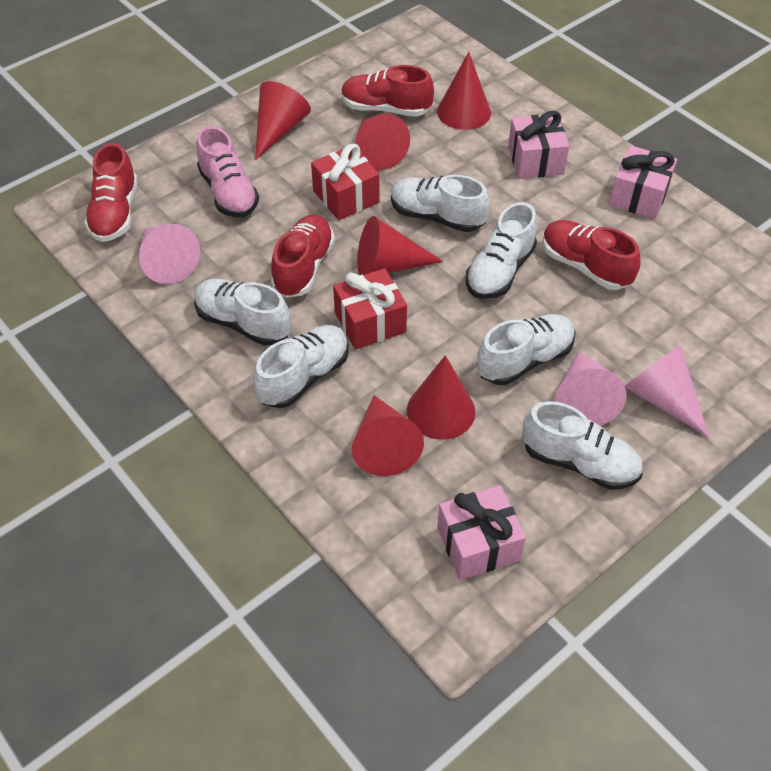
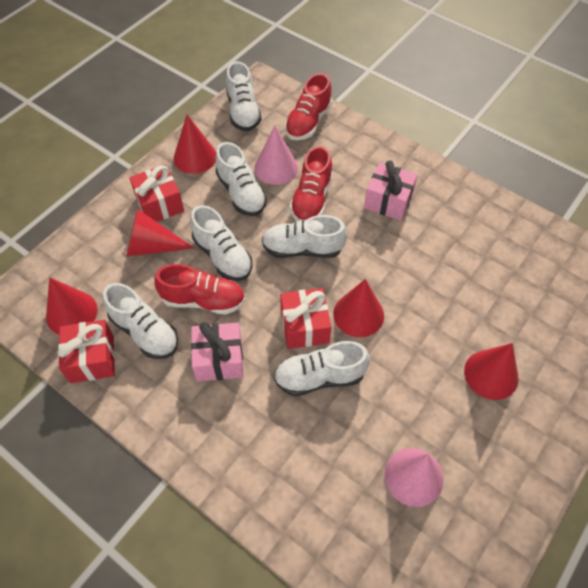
pink cone: [139,224,200,284] [555,351,627,426] [625,345,709,437] = 3 -> [254,125,298,185] [385,448,444,507] = 2
pink gift: [437,485,526,580] [508,111,569,179] [609,146,677,219] = 3 -> [191,322,244,382] [364,161,418,221] = 2
pink shoe: [196,126,259,218] = 1 -> none = 0
red cone: [255,81,311,160] [352,395,424,476] [355,114,410,170] [357,216,443,275] [407,355,475,440] [437,52,491,130] = 6 -> [46,277,98,334] [126,209,194,257] [174,115,216,174] [333,279,384,337] [464,343,519,400] = 5
red gift: [311,144,379,220] [333,268,407,350] = 2 -> [57,320,115,383] [129,165,184,222] [280,288,331,349] = 3
red shoe: [84,143,138,242] [271,215,335,298] [341,65,434,117] [543,220,641,290] = 4 -> [154,264,245,315] [285,73,332,140] [290,146,333,221] = 3

